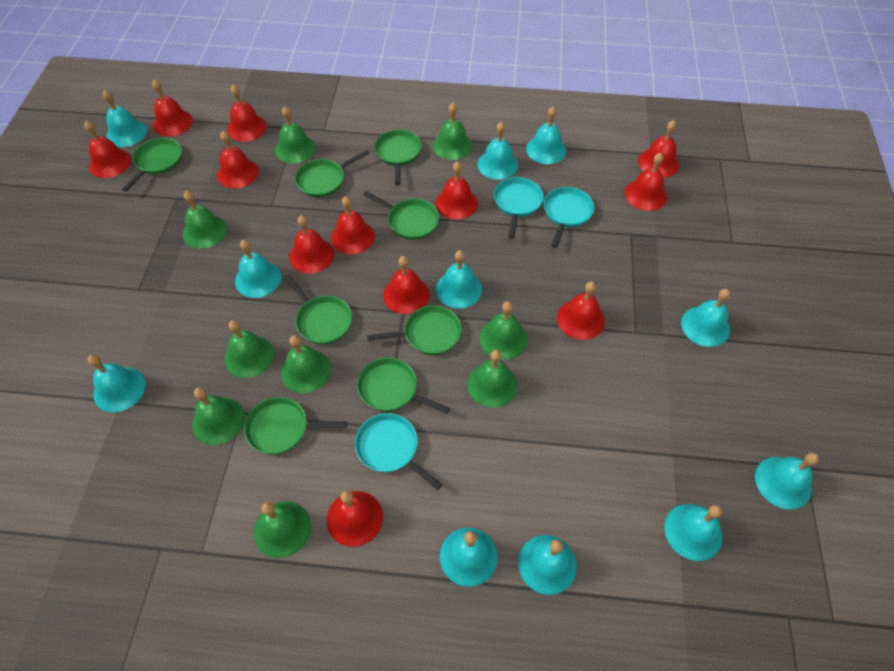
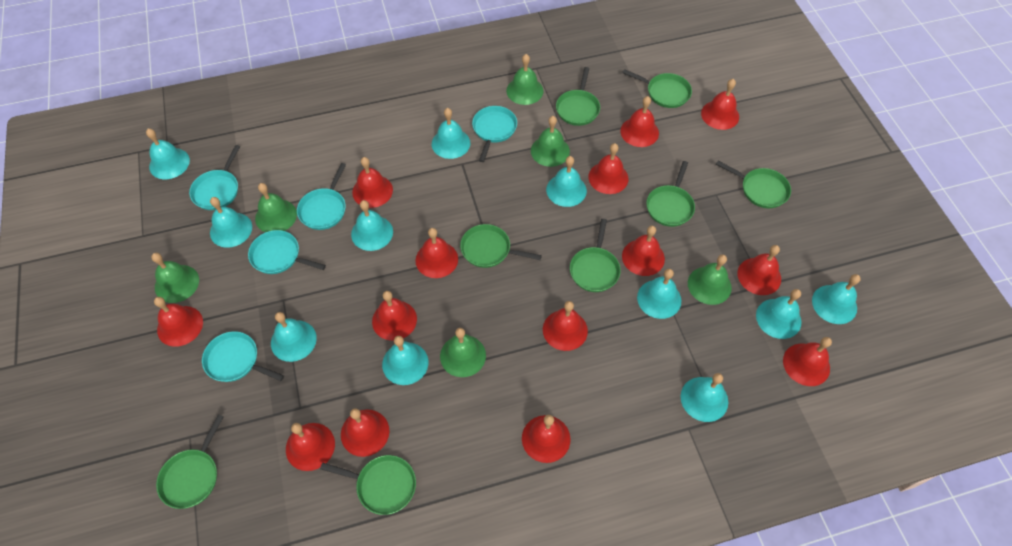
green bell: [183,191,227,249] [192,387,245,445] [224,320,274,378] [254,501,311,558] [275,106,316,164] [281,335,331,393] [433,103,473,160] [467,350,518,408] [479,301,528,360] = 9 -> [151,253,199,303] [255,183,297,232] [440,328,486,377] [506,54,543,105] [531,116,570,167] [688,254,732,305] = 6
red bell: [84,120,131,178] [152,79,193,137] [217,131,259,189] [227,84,267,142] [289,215,334,273] [327,491,383,547] [331,196,375,254] [383,256,430,314] [436,161,478,219] [557,281,605,340] [625,153,667,211] [638,120,679,178] = 12 -> [154,297,203,347] [286,423,335,471] [341,408,389,457] [352,157,393,208] [372,291,417,341] [415,228,458,278] [522,415,571,463] [543,301,588,351] [588,143,628,194] [620,96,659,147] [622,226,665,276] [701,79,739,130] [737,245,781,295] [783,337,832,386] = 14
turquoise pan: [355,413,442,490] [494,177,544,239] [544,187,594,248] = 3 -> [189,145,240,210] [202,331,284,382] [248,230,326,274] [297,163,346,230] [472,106,517,162] = 5

